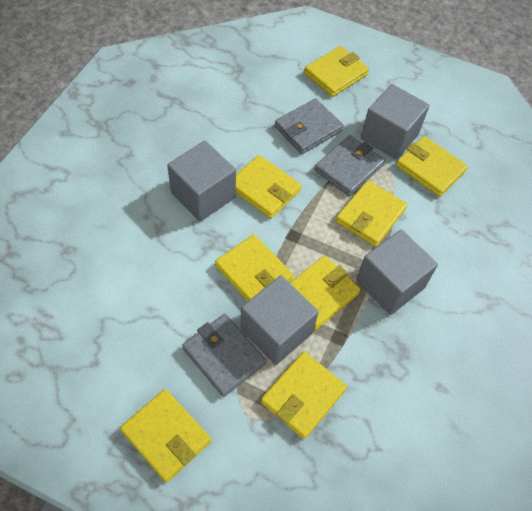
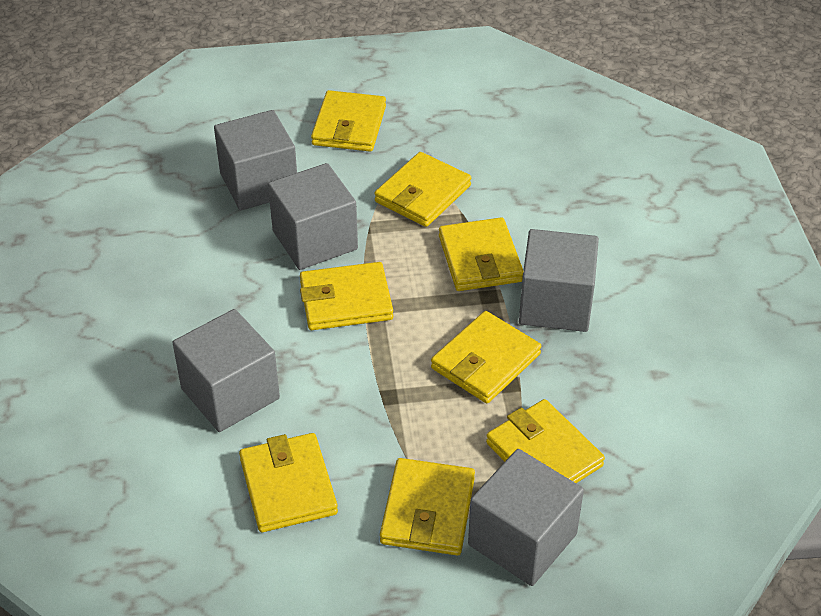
grey cube: [167,141,236,222] [240,275,319,365] [356,230,438,315] [361,84,430,160] = 4 -> [173,309,280,432] [214,110,297,210] [268,163,358,270] [468,449,584,586] [519,229,599,332] = 5
grey wallet: [182,314,266,397] [275,98,344,154] [314,135,385,196] = 3 -> none = 0

